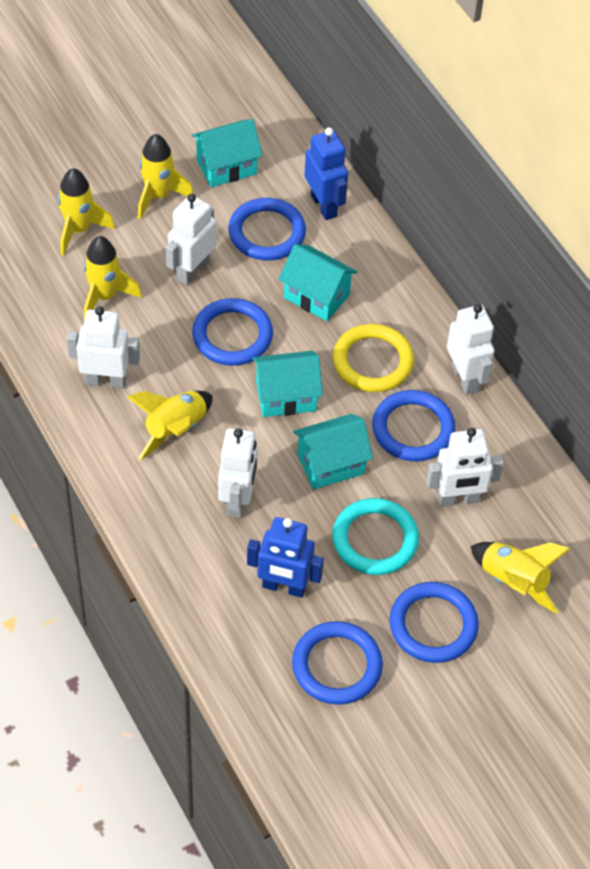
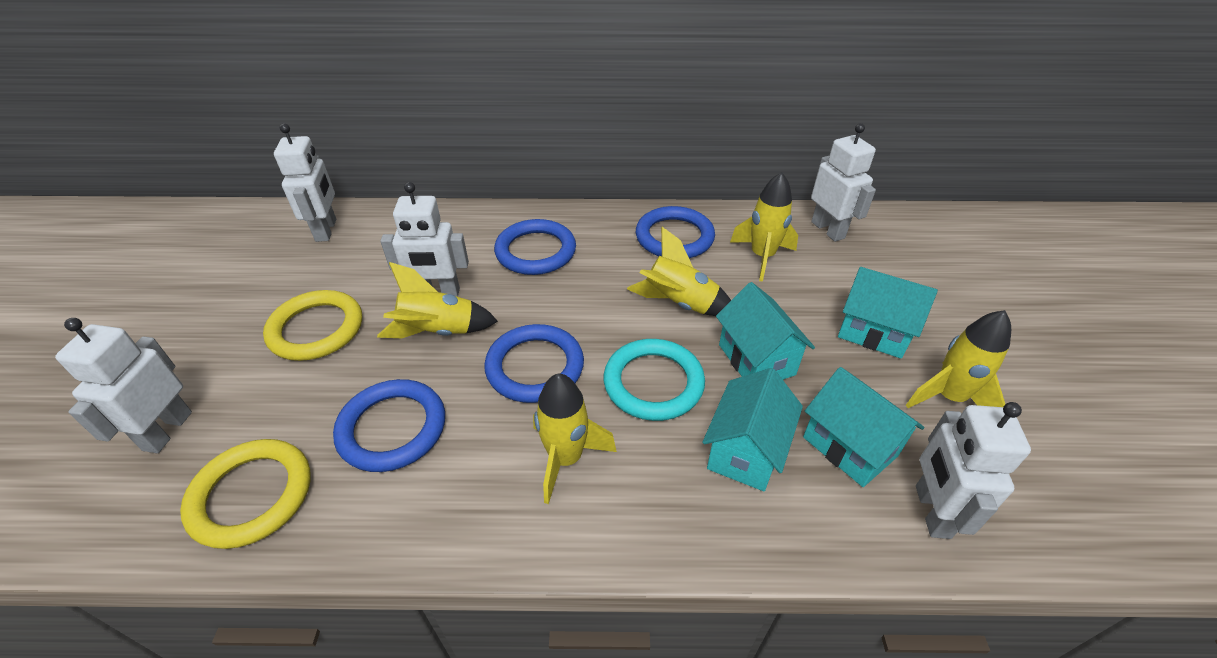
blue ring: [192,298,273,366] [228,198,306,260] [292,621,383,705] [372,390,456,461] [389,582,479,663] = 5 -> [333,379,445,472] [484,324,584,403] [494,219,576,275] [636,206,715,258] = 4
blue robot: [247,517,324,598] [305,127,348,220] = 2 -> none = 0
yellow ring: [333,324,414,392] = 1 -> [180,439,310,549] [263,290,362,361] = 2

